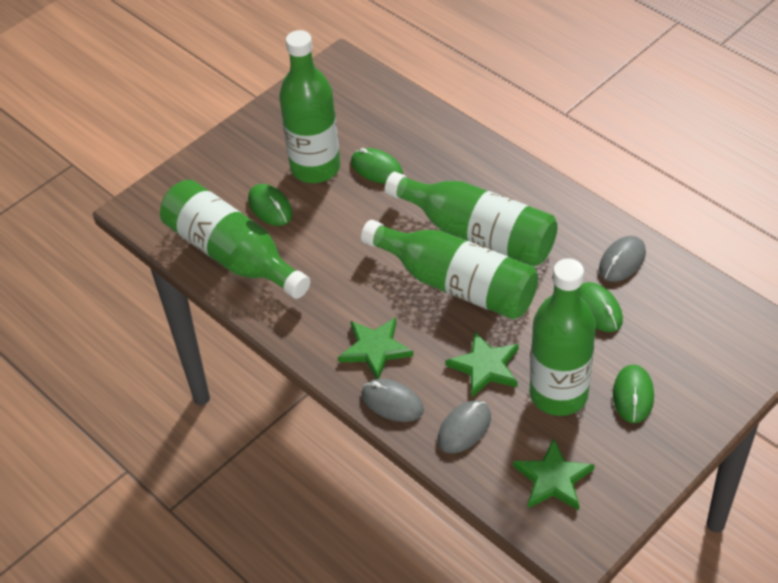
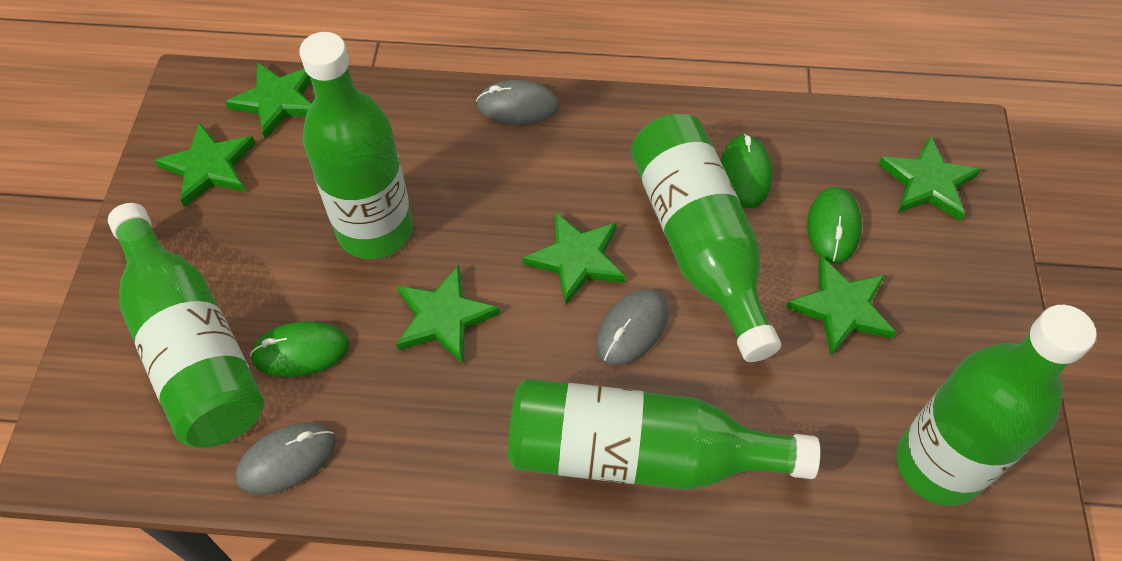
green mouse: [248,184,292,226] [351,148,403,184] [580,282,623,332] [613,365,654,423] = 4 -> [250,321,349,377] [721,134,772,208] [807,187,862,264] = 3
green star: [338,317,414,379] [446,332,519,397] [513,439,595,510] = 3 -> [155,122,256,207] [225,62,311,140] [396,265,500,364] [522,212,626,305] [786,257,896,355] [878,136,982,221] = 6

